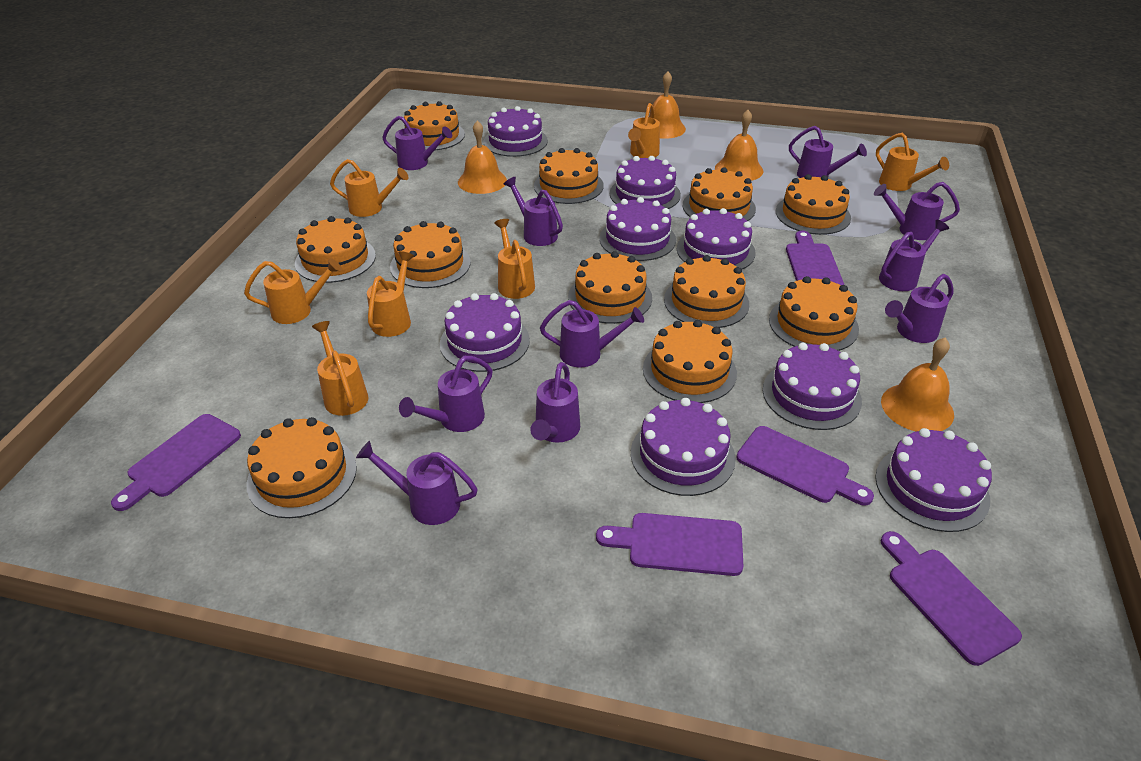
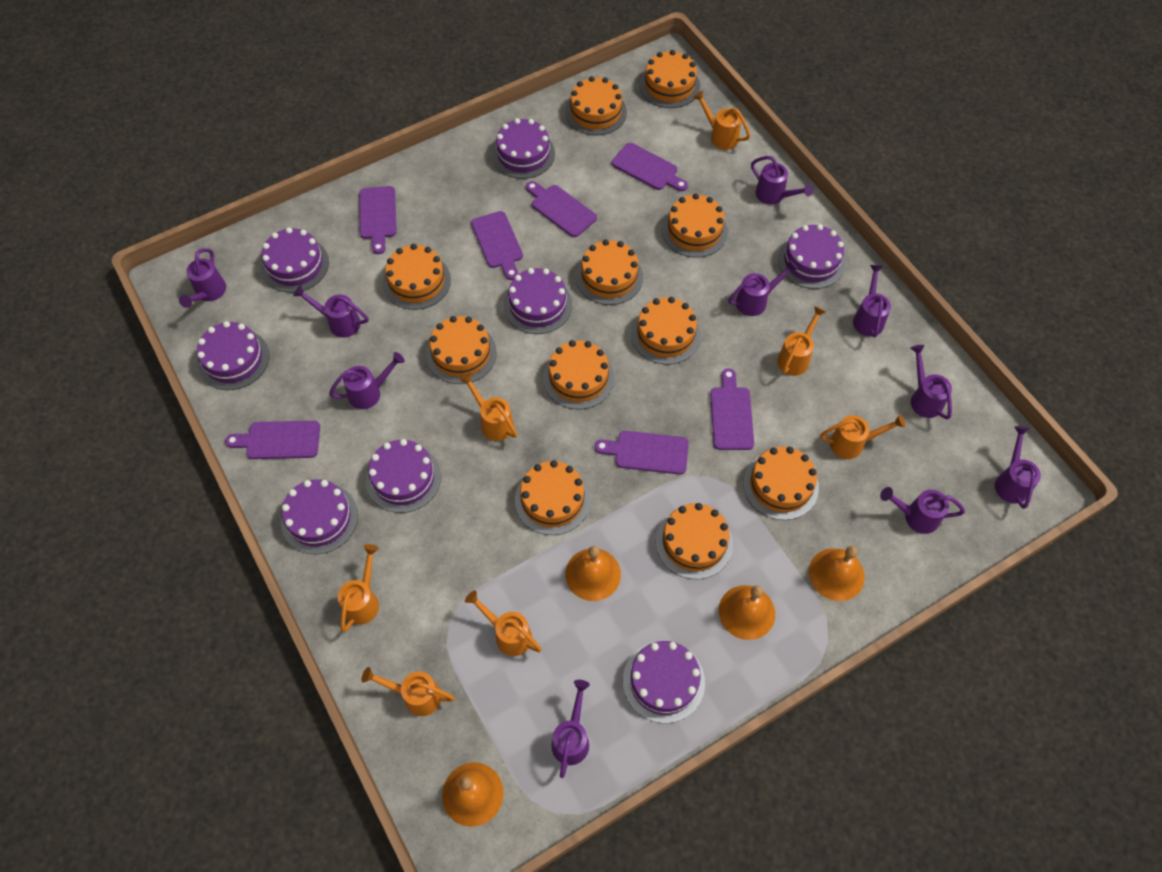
purple cutting board: [111,414,241,511] [596,513,743,576] [737,426,874,506] [786,231,844,285] [881,531,1022,666] = 5 -> [225,421,320,459] [359,186,397,254] [471,211,523,280] [526,181,597,237] [595,431,689,475] [612,143,688,191] [710,368,754,450] = 7

